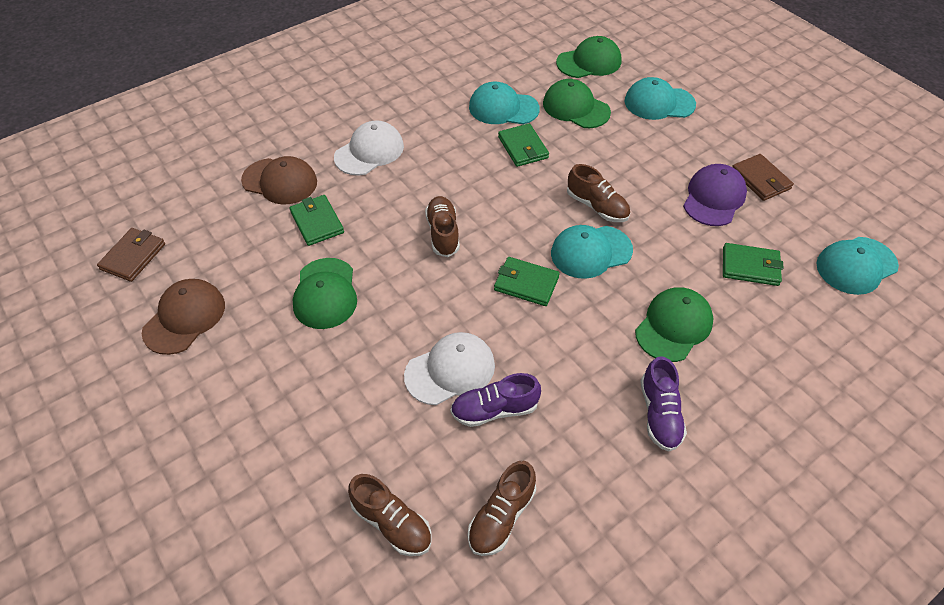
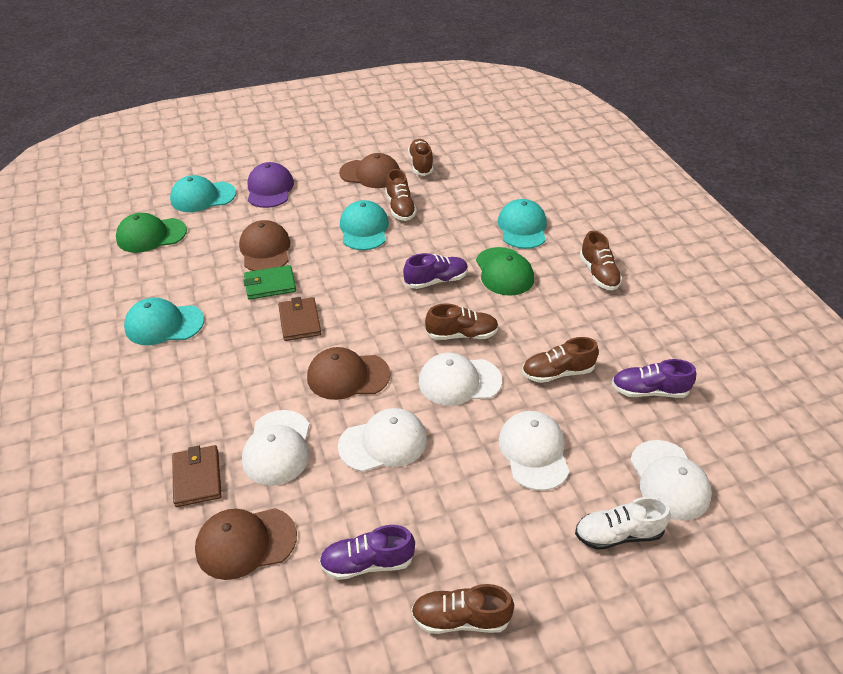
brown cap: [142,279,225,355] [241,156,317,204] = 2 -> [195,508,297,580] [239,220,290,271] [307,347,390,400] [339,153,400,188] = 4
brown shoe: [348,474,431,556] [425,196,460,257] [468,461,536,556] [567,164,630,222] = 4 -> [385,169,417,221] [408,139,433,176] [411,584,514,634] [425,304,499,340] [522,337,599,383] [580,231,622,291] = 6
green cap: [293,258,357,329] [543,79,611,128] [556,36,622,78] [635,287,713,362] = 4 -> [116,213,187,253] [476,247,534,296] = 2
green wallet: [290,195,344,246] [494,257,560,306] [498,123,549,167] [723,243,783,286] = 4 -> [244,265,296,300] = 1
purple shoe: [450,373,541,427] [641,356,687,452] = 2 -> [319,525,415,580] [403,253,468,289] [612,359,696,398] = 3
white cap: [334,120,404,176] [404,332,495,405] = 2 -> [242,410,309,486] [338,408,427,472] [419,353,502,406] [499,411,569,491] [630,440,712,521] = 5
white shoe: none = 0 -> [575,497,671,550] = 1

